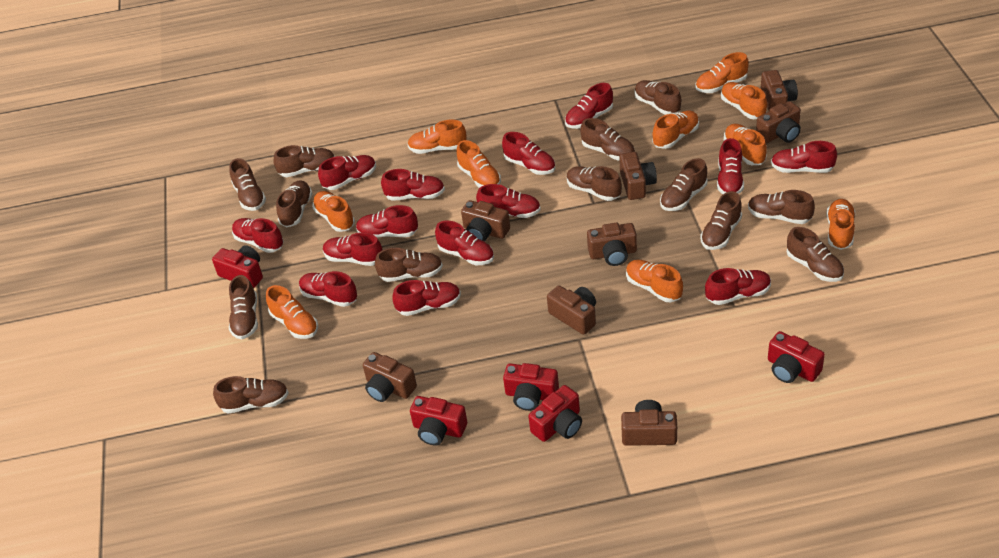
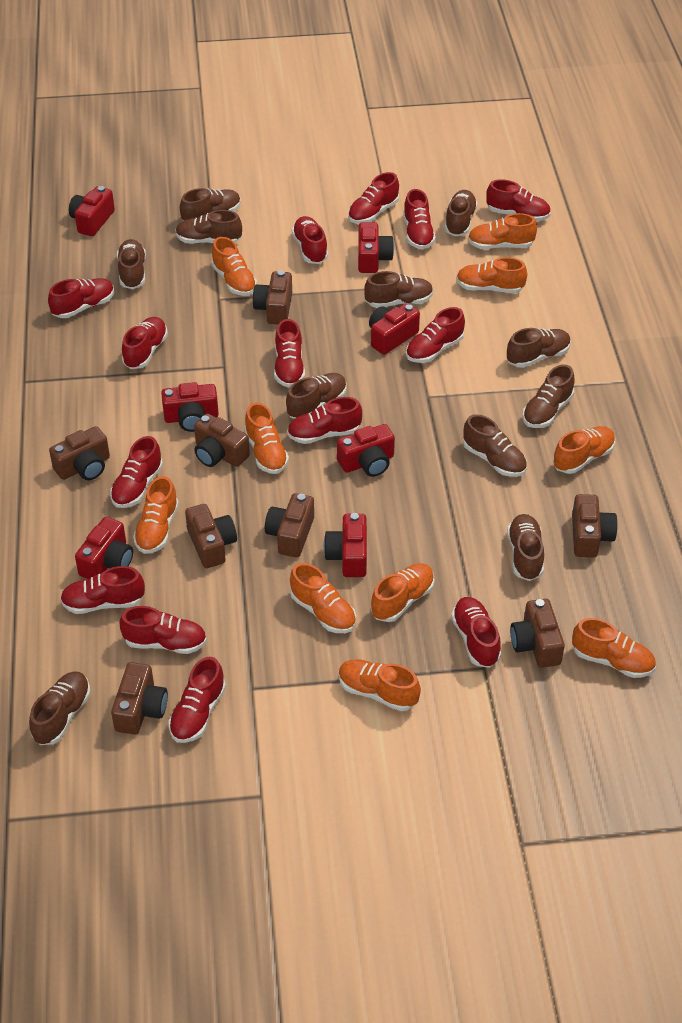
brown shoe: [213,376,289,413] [229,158,266,211] [229,275,258,339] [273,145,335,177] [276,180,313,227] [375,248,443,282] [567,166,622,201] [580,118,635,160] [634,80,681,115] [660,158,707,211] [700,191,742,250] [748,190,815,224] [787,227,844,282] = 13 -> [29,671,90,745] [117,239,146,289] [176,210,242,244] [180,188,241,221] [286,373,347,419] [364,271,433,308] [445,190,478,236] [463,414,527,477] [507,328,571,368] [507,514,544,581] [522,364,575,428] = 11
red camera: [212,245,263,288] [410,396,467,445] [503,363,559,411] [528,385,582,442] [768,331,825,383] = 5 -> [69,186,115,236] [75,517,133,579] [161,382,219,432] [324,513,367,577] [337,424,395,477] [358,222,394,273] [369,303,420,355] = 7

